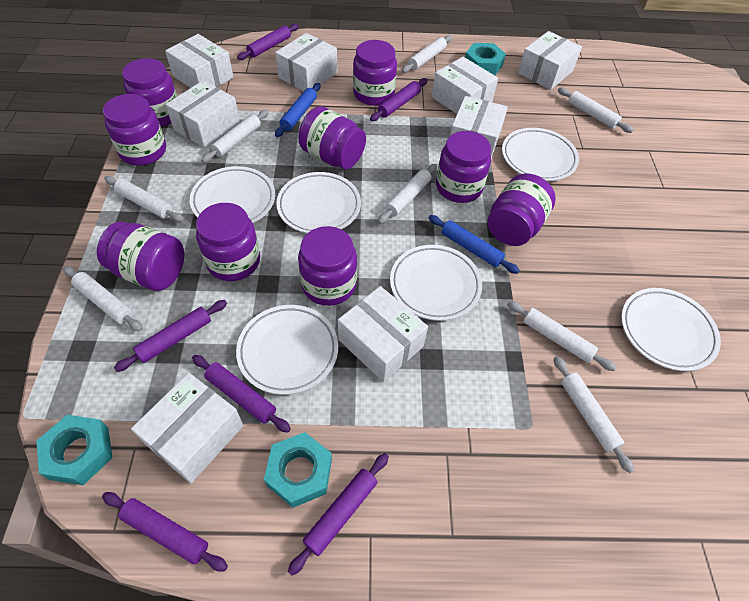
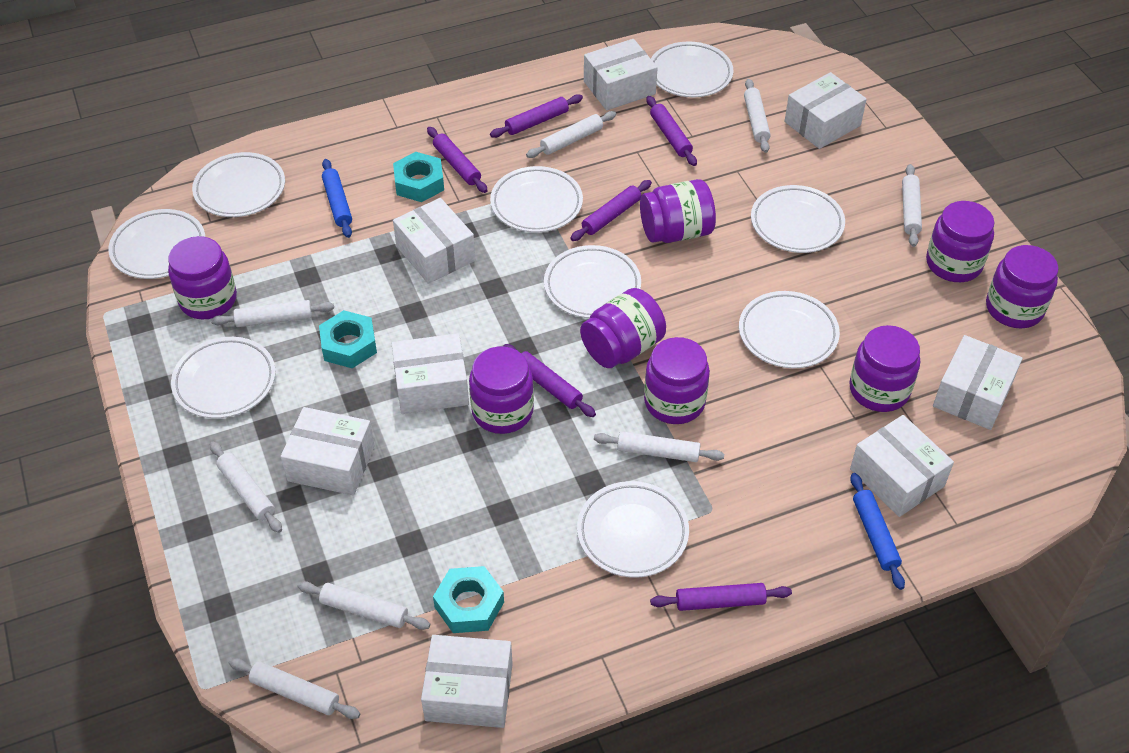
purple jar: [97,222,184,291] [103,94,166,166] [122,58,177,127] [196,203,260,281] [298,106,366,169] [298,226,357,306] [353,40,397,106] [436,131,491,203] [488,173,556,246] = 9 -> [168,236,237,320] [469,346,534,434] [580,288,666,368] [640,179,716,243] [644,337,710,424] [849,325,920,412] [926,201,995,282] [986,245,1059,328] = 8
white plate: [190,166,275,223] [236,305,338,395] [276,172,361,234] [390,245,482,321] [502,128,579,181] [621,288,721,371] = 6 -> [108,209,205,279] [171,337,276,418] [192,152,285,217] [490,166,583,233] [544,245,641,318] [577,481,689,578] [651,42,733,97] [739,291,840,368] [751,185,845,253] = 9

